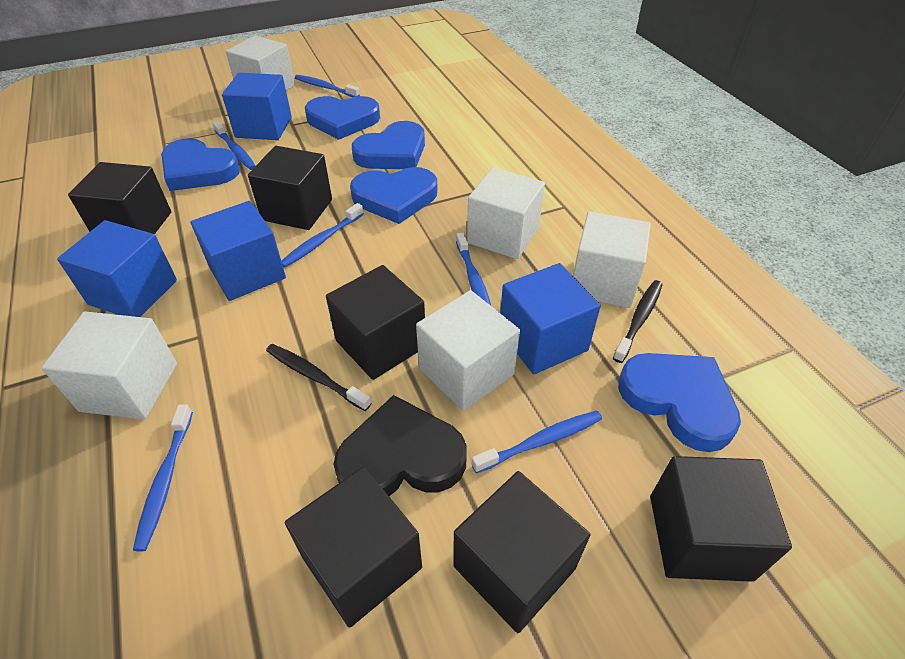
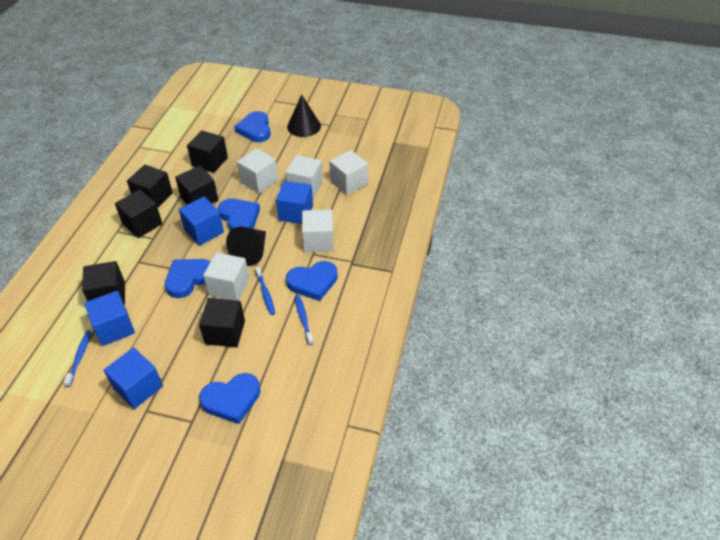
black cone: none = 0 -> [226,227,266,266] [287,94,321,137] = 2
black heart: [333,395,467,496] = 1 -> none = 0
black toothbrush: [266,344,372,411] [613,280,663,363] = 2 -> none = 0
blue toothbrush: [133,404,193,552] [212,121,255,170] [282,203,364,268] [295,75,360,97] [456,232,491,306] [471,410,602,473] = 6 -> [63,330,92,387] [255,266,275,315] [295,295,314,345] = 3

